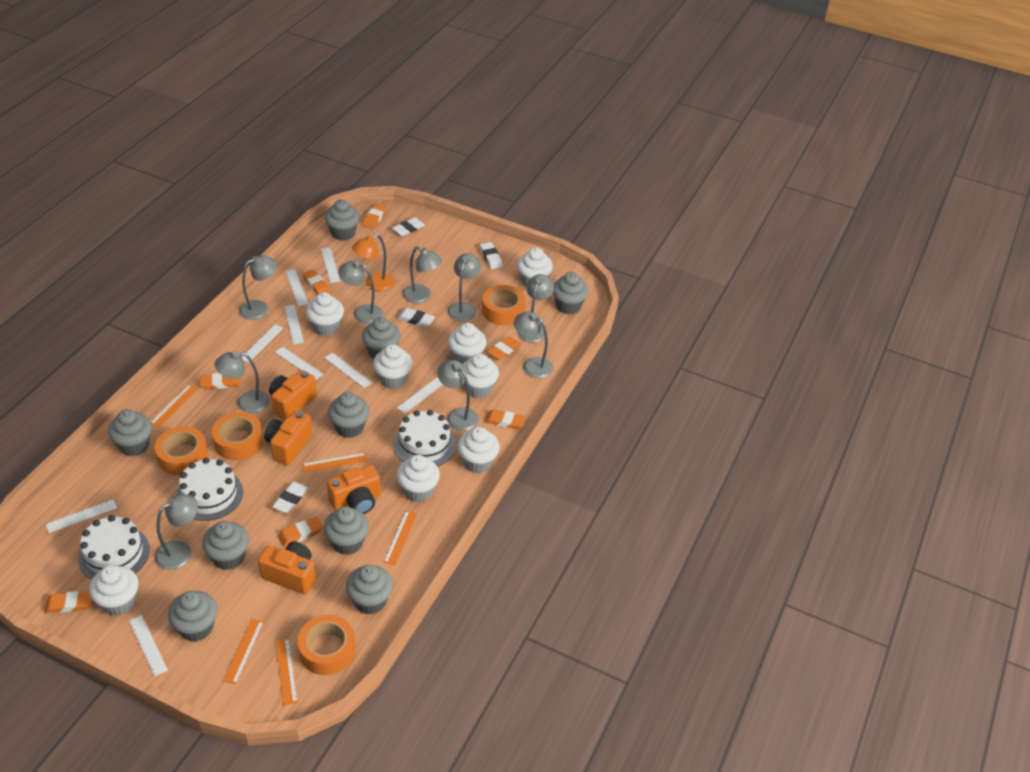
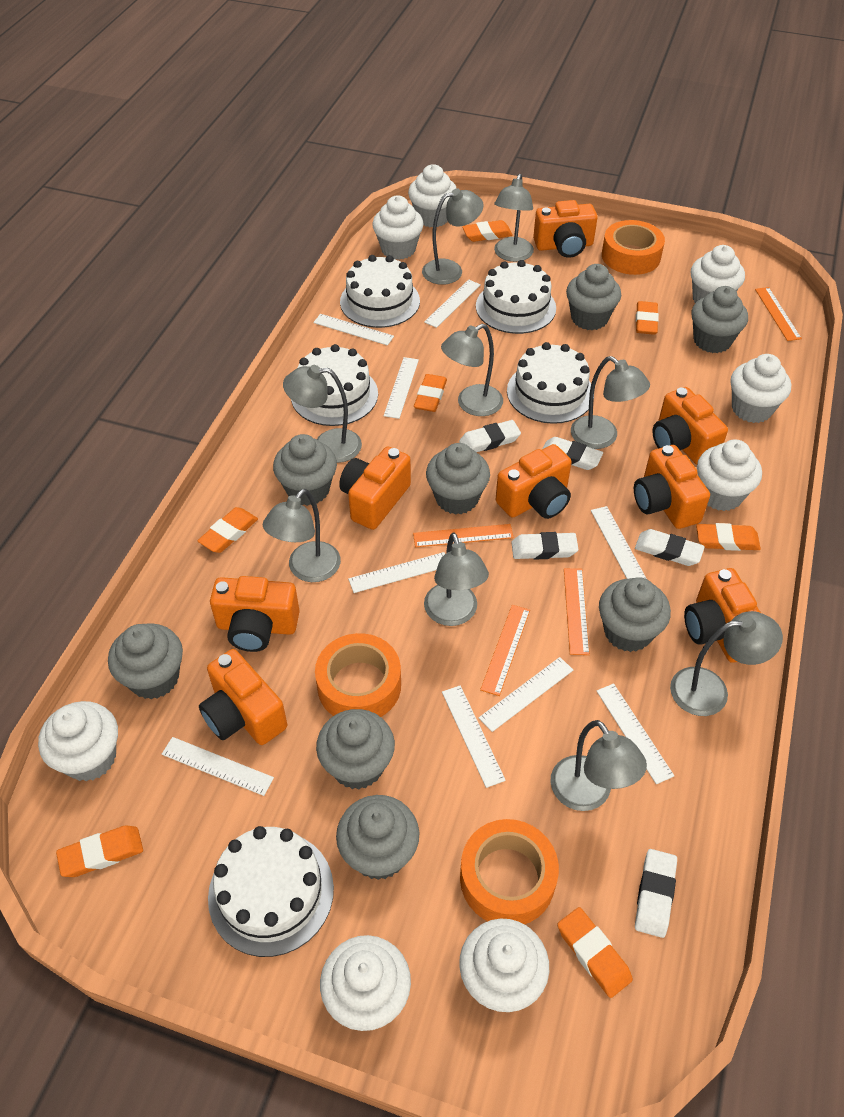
grey cupcake: [108,409,152,456] [168,591,217,642] [202,521,249,570] [323,506,369,555] [325,199,360,241] [328,392,369,438] [346,565,393,615] [362,317,401,359] [553,272,588,314] = 9 -> [108,623,183,699] [273,434,337,506] [316,709,395,790] [336,795,419,880] [426,443,490,515] [566,264,621,330] [599,577,671,652] [692,286,748,353] = 8
orange camera: [258,541,316,594] [264,411,312,465] [269,370,317,420] [327,465,381,514] = 4 -> [199,649,287,745] [210,576,300,652] [339,447,411,530] [496,444,572,519] [533,200,597,258] [634,445,710,529] [652,387,728,465] [684,568,761,663] = 8
orange lamp: [352,234,395,291] = 1 -> none = 0
orange ruler: [151,384,198,428] [223,619,264,684] [276,638,298,705] [302,453,368,473] [384,511,417,566] = 5 -> [413,524,514,547] [480,605,530,696] [564,568,590,655] [755,287,802,341] = 4
orange tape: [155,426,208,475] [212,412,263,460] [298,615,356,675] [482,285,525,325] = 4 -> [315,633,401,717] [460,819,559,924] [602,220,665,275] = 3
white cake: [78,515,150,579] [176,458,243,521] [393,410,456,466] = 3 -> [208,826,334,957] [291,344,378,426] [340,255,420,328] [476,260,556,334] [507,342,591,424] = 5
white eraser: [272,482,309,513] [392,217,425,236] [397,308,435,327] [480,242,503,269] = 4 -> [459,420,521,452] [511,532,578,560] [542,437,603,470] [635,529,705,566] [635,849,677,938] = 5

